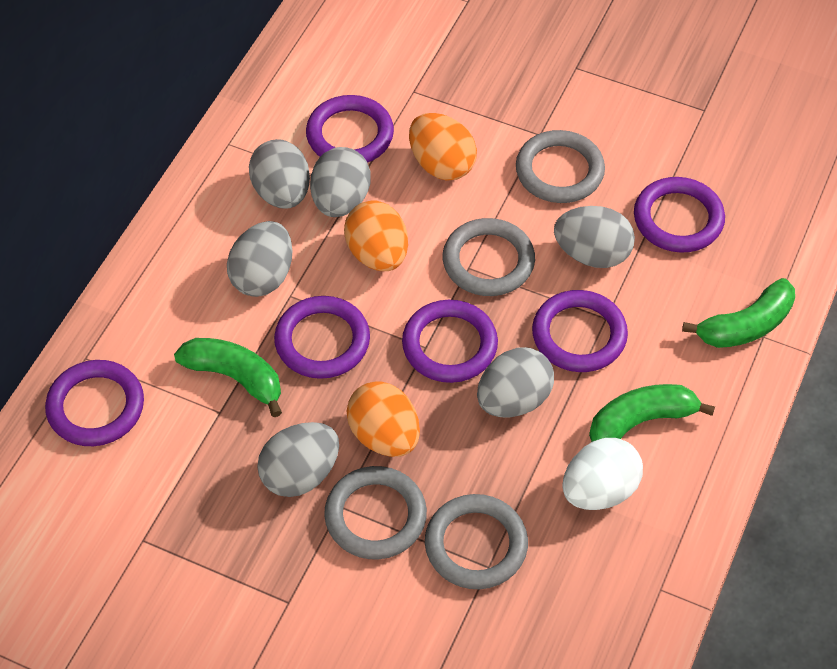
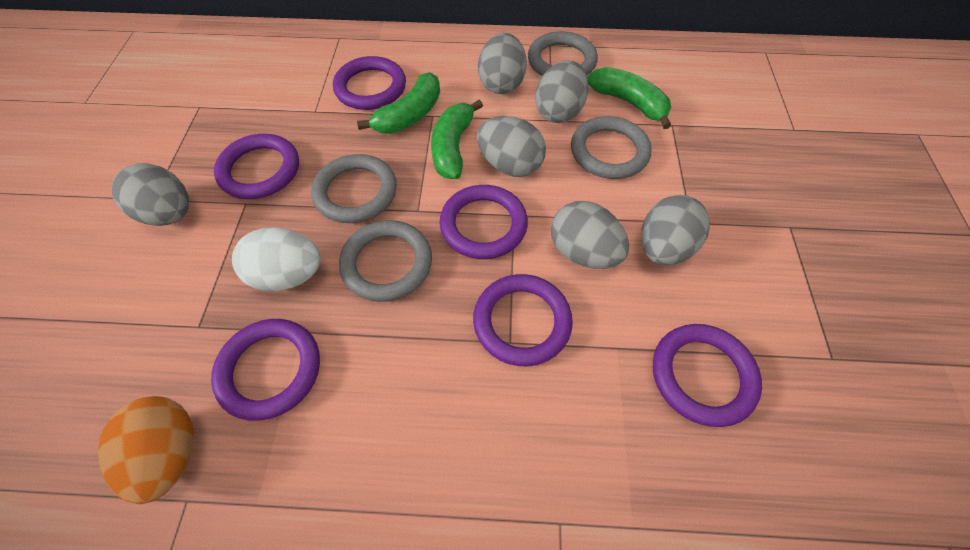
orange egg: [344,201,408,271] [347,381,420,457] [409,113,477,181] = 3 -> [98,396,194,504] = 1

